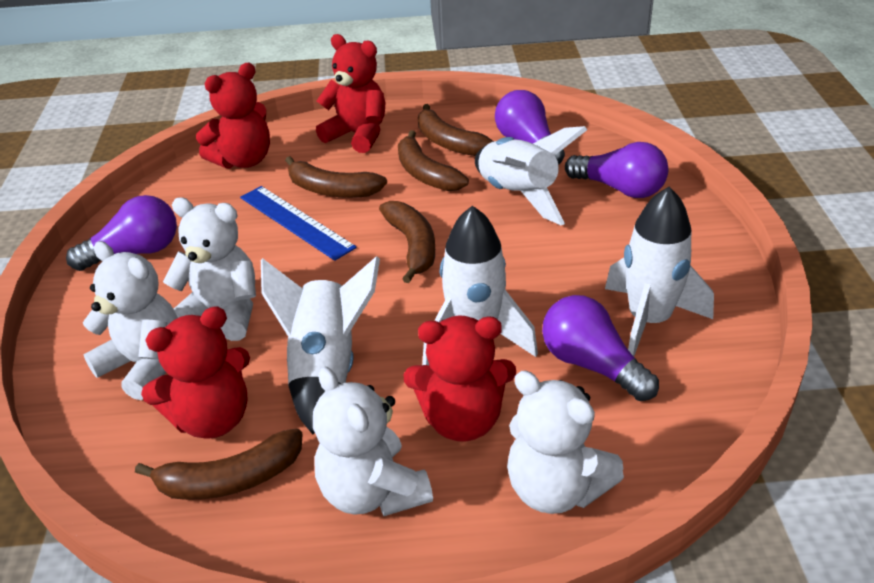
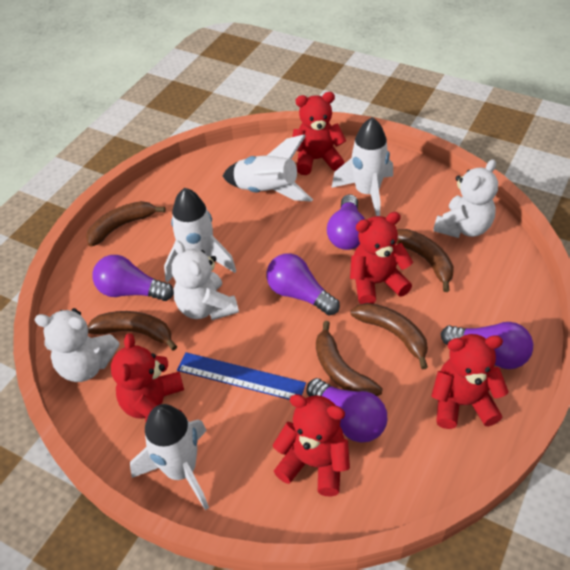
purple light bulb: [66,195,177,271] [495,90,565,165] [542,295,659,401] [565,142,668,198] = 4 -> [93,255,174,301] [266,254,340,316] [306,378,387,443] [327,194,365,250] [441,322,533,369] = 5
red teddy bear: [141,306,250,439] [196,63,270,169] [316,34,385,153] [404,316,516,442] = 4 -> [111,333,184,422] [273,394,350,497] [292,92,346,175] [350,212,413,304] [431,334,509,429] = 5
white teddy bear: [83,241,178,400] [163,197,256,341] [313,366,433,516] [507,371,624,514] = 4 -> [35,308,120,382] [172,240,239,320] [433,159,498,238] = 3

